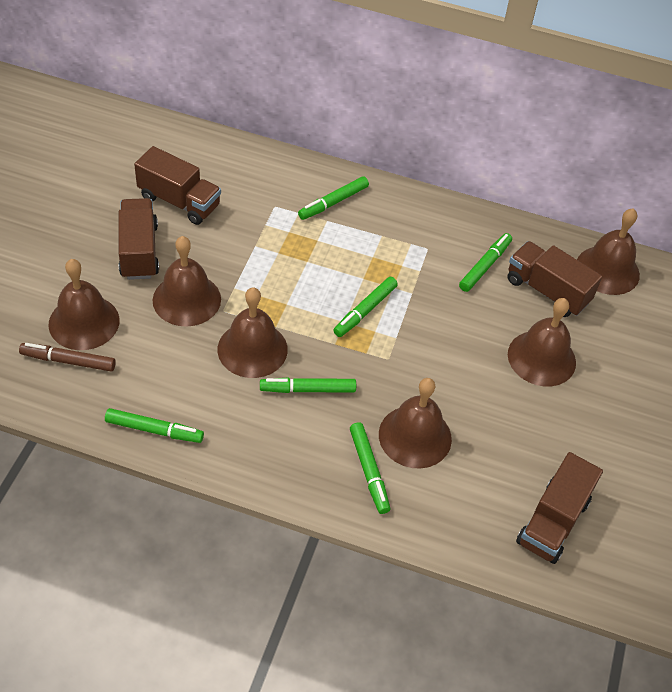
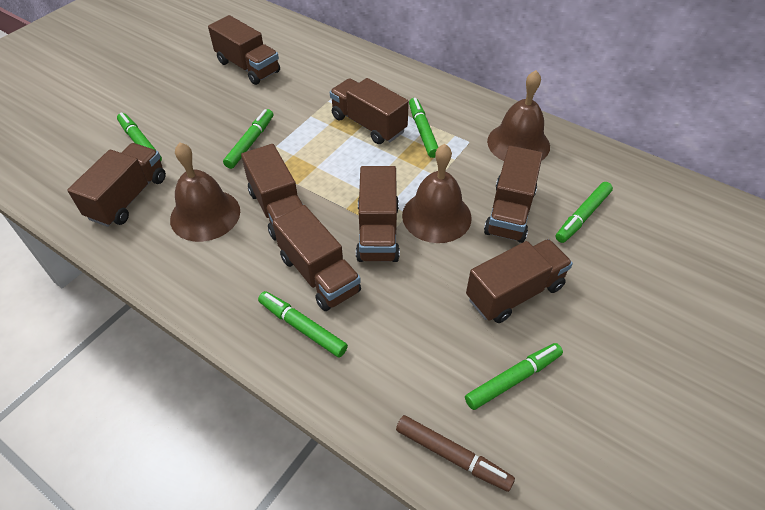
brown bell: [48,259,119,350] [153,236,221,327] [217,287,288,378] [379,378,452,469] [508,298,576,386] [577,208,640,295] = 6 -> [170,143,240,242] [402,144,472,243] [487,70,550,161] = 3
brown truck: [118,198,159,280] [134,146,221,225] [507,241,602,317] [516,452,603,564] = 4 -> [67,143,166,227] [208,15,280,85] [241,144,303,240] [273,205,361,311] [330,78,409,144] [356,166,400,262] [466,239,573,323] [484,146,543,243] = 8

